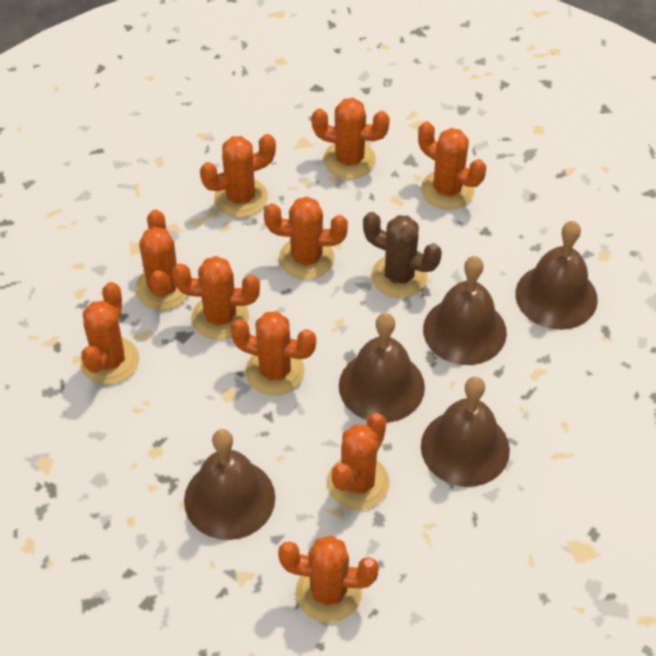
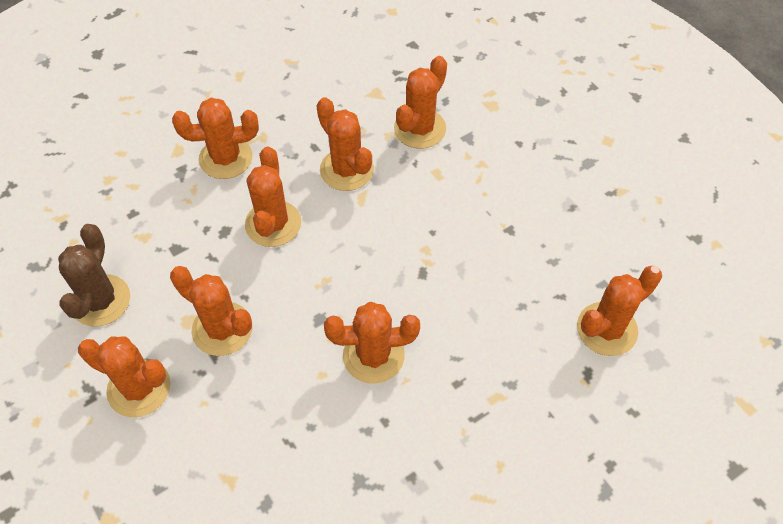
brown bell: [184,429,275,540] [339,313,425,423] [421,376,510,487] [423,256,507,365] [515,221,598,330] = 5 -> none = 0
orange cactus: [80,282,139,385] [135,210,189,310] [172,256,260,340] [200,134,276,218] [230,311,316,396] [264,196,348,280] [278,535,379,623] [311,98,390,179] [327,413,390,510] [418,121,486,210] = 10 -> [78,336,171,417] [170,266,253,356] [172,98,259,179] [245,147,301,247] [316,97,374,191] [324,302,420,384] [394,56,447,149] [577,266,662,356] = 8

